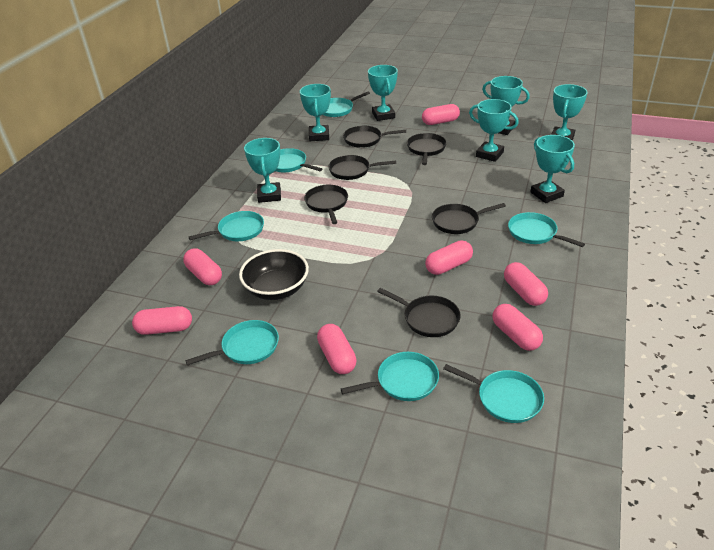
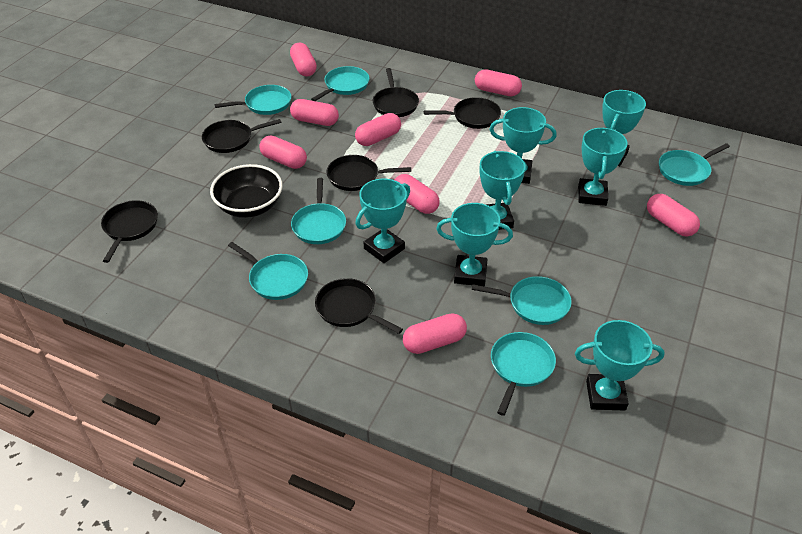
pink capsule: [132,306,192,335] [183,249,222,285] [317,324,357,374] [422,104,460,125] [425,240,473,275] [492,304,543,351] [504,262,548,306] = 7 -> [259,136,307,169] [290,43,317,77] [290,99,339,126] [355,113,401,146] [395,174,439,214] [403,313,467,354] [475,69,522,96] [647,194,700,237] = 8

